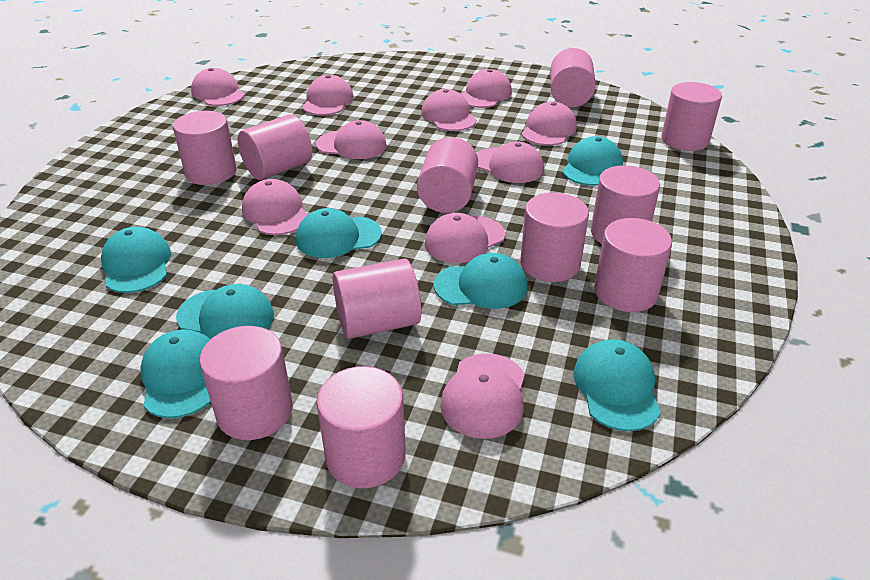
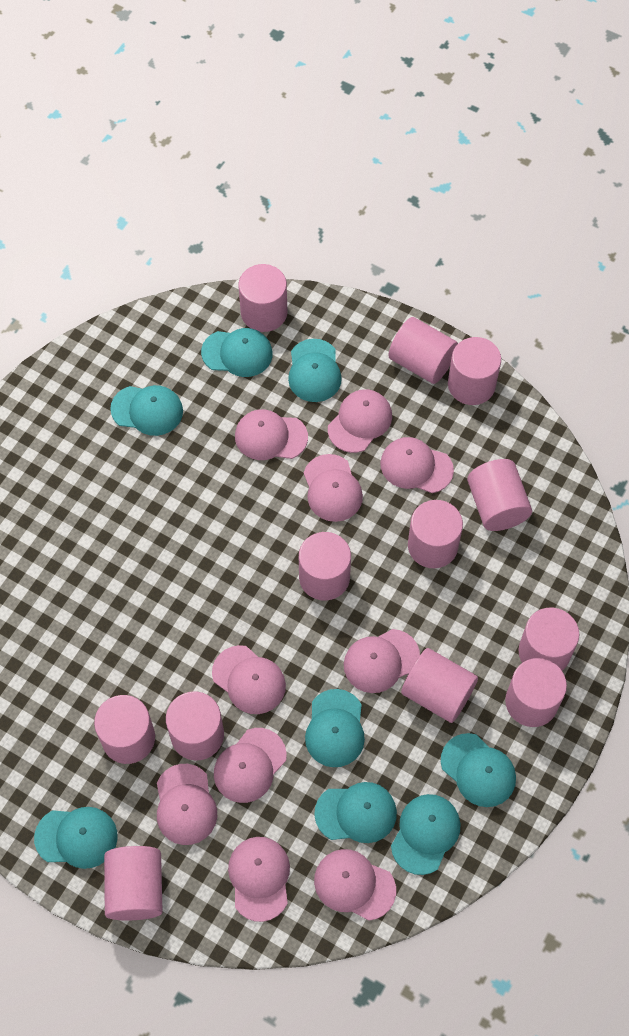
pink cylinder: [173,111,236,185] [199,326,293,440] [238,114,312,180] [317,366,406,488] [333,258,422,339] [417,137,478,213] [520,192,589,282] [551,48,596,107] [591,165,660,244] [594,218,672,312] [661,82,722,151] = 11 -> [94,695,155,764] [104,846,163,920] [166,691,224,761] [239,264,287,332] [299,532,351,601] [388,317,458,384] [401,648,478,723] [408,500,463,568] [448,337,501,405] [467,459,532,531] [505,658,567,727] [518,608,579,671] = 12
turquoise cap: [101,227,171,293] [140,329,211,418] [176,284,274,339] [296,208,382,258] [434,253,527,309] [562,136,623,186] [573,339,661,431] = 7 -> [34,807,118,869] [110,385,183,436] [201,328,273,377] [288,339,342,402] [305,689,365,767] [314,782,397,843] [391,794,460,875] [441,733,516,807] = 8

